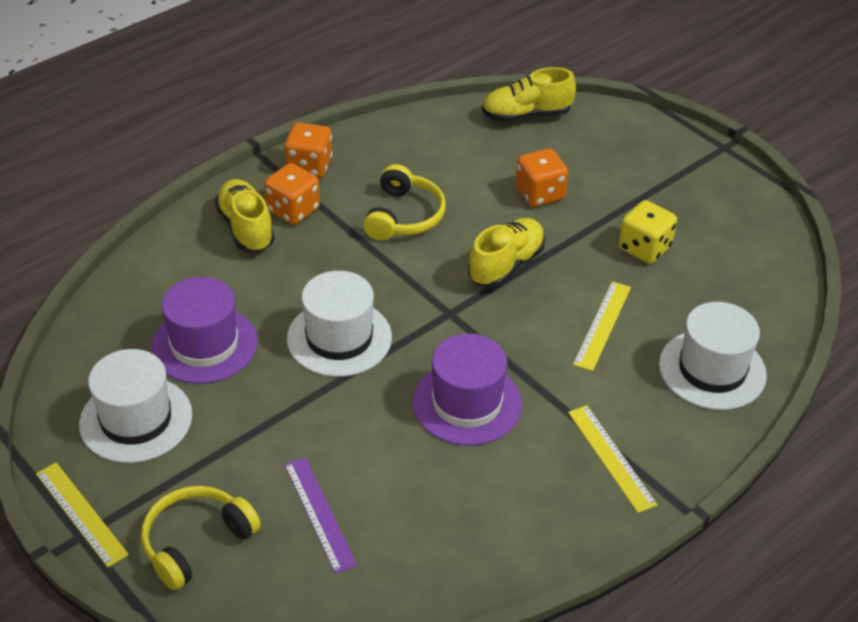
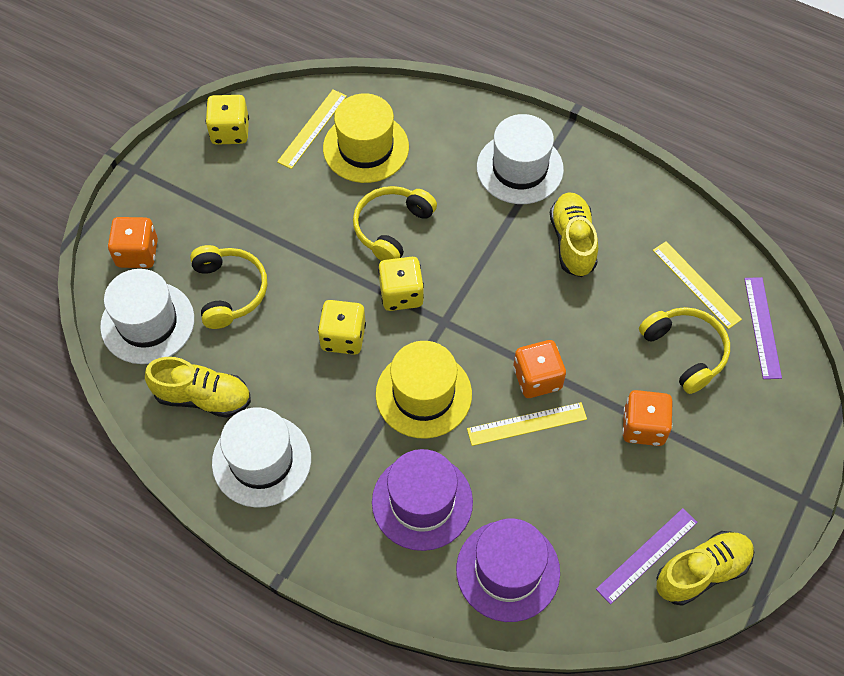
purple ruler: [284,457,358,574] = 1 -> [596,508,698,604] [744,277,782,379] = 2
yellow dice: [619,200,677,264] = 1 -> [206,95,249,145] [318,300,366,355] [378,257,424,311] = 3
yellow hat: none = 0 -> [323,93,409,183] [376,341,472,439] = 2
yellow headphones: [141,486,261,590] [363,164,446,241] = 2 -> [190,245,267,329] [353,186,437,261] [639,307,730,394] = 3

